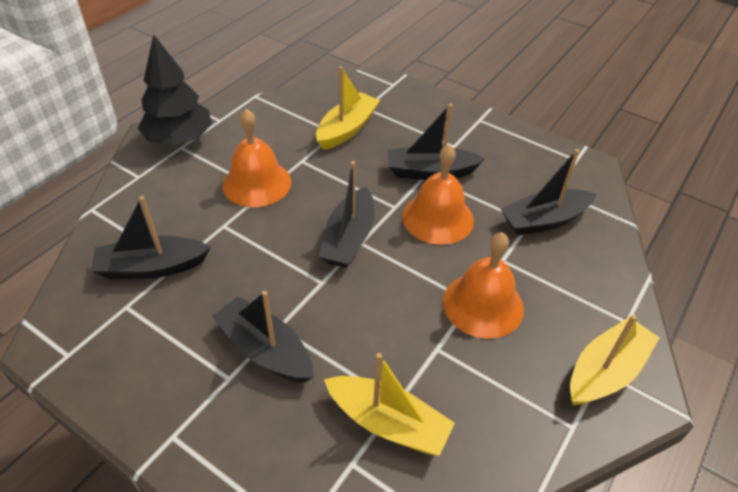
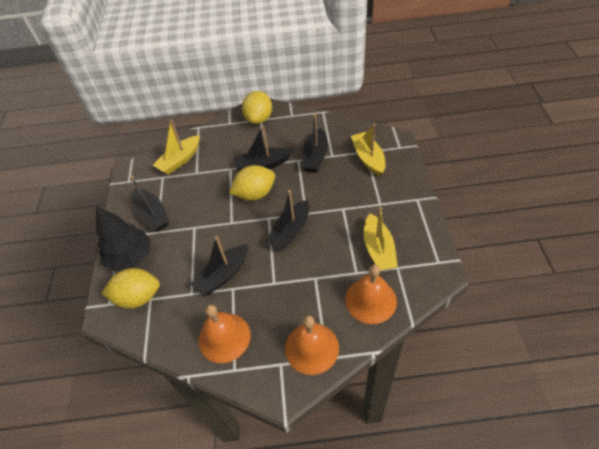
yellow lemon: none = 0 -> [102,268,160,309] [229,165,275,201] [242,91,272,124] = 3

